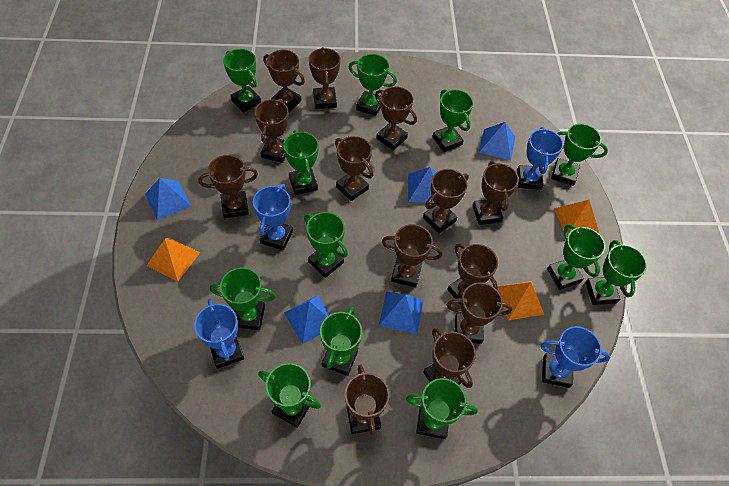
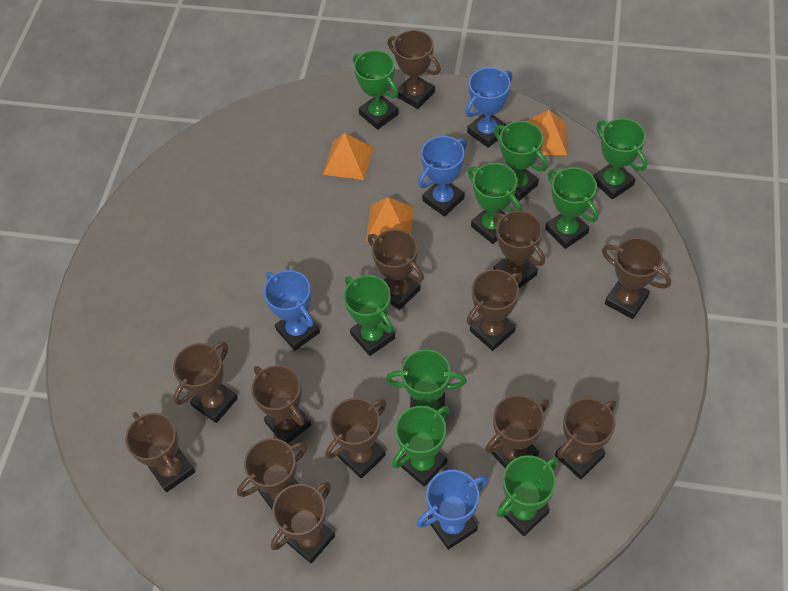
blue pyramid: [145,178,191,220] [284,295,330,344] [379,292,424,334] [408,167,436,203] [479,122,515,160] = 5 -> none = 0
green trophy: [210,267,276,330] [223,49,261,113] [258,363,321,428] [283,130,319,195] [304,212,348,278] [320,307,362,376] [349,54,397,116] [406,378,478,439] [432,89,473,152] [547,224,605,290] [551,124,608,186] [585,240,647,305] = 12 -> [344,275,395,356] [353,50,399,130] [386,349,467,415] [392,406,450,487] [468,163,522,244] [494,121,548,201] [497,455,559,536] [545,167,598,249] [593,118,647,199] = 9

